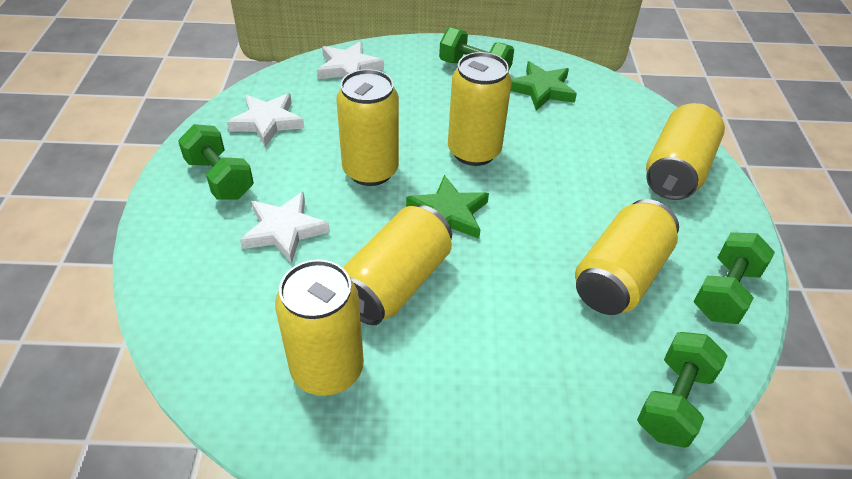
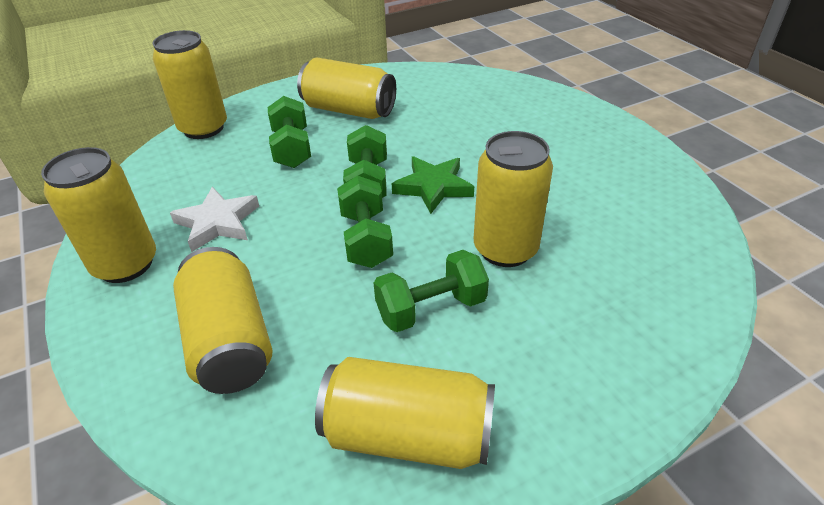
green star: [406,175,489,239] [511,61,577,111] = 2 -> [392,156,474,214] = 1
white star: [227,93,304,147] [240,191,330,264] [317,41,384,79] = 3 -> [170,187,259,252] = 1

